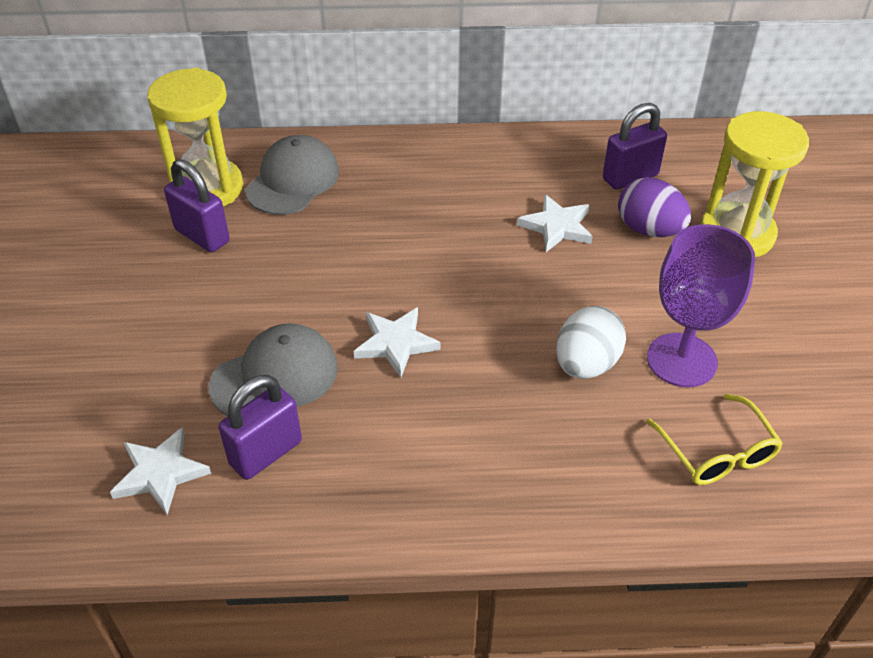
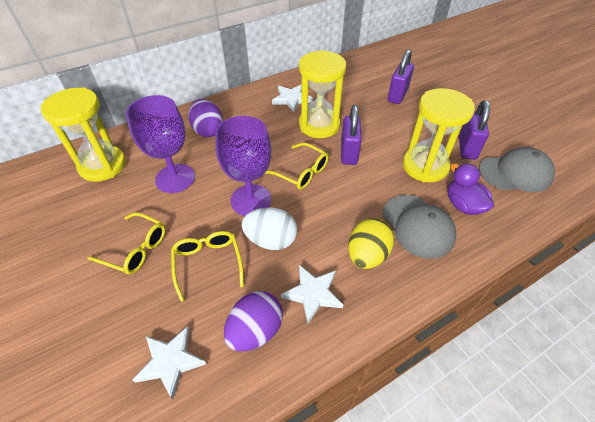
purple duck: none = 0 -> [448,163,494,215] = 1
purple egg: [618,177,691,237] = 1 -> [188,99,223,137] [224,291,283,351] = 2
purple goblet: [647,224,755,387] = 1 -> [126,95,195,193] [215,116,271,216] = 2
yellow egg: none = 0 -> [348,218,394,269] = 1
yellow glasses: [647,394,783,485] = 1 -> [88,213,165,274] [171,231,244,302] [264,143,329,189] = 3
yellow hourglass: [147,68,243,206] [701,111,809,257] = 2 -> [40,87,126,182] [299,50,347,138] [403,88,475,182] = 3

